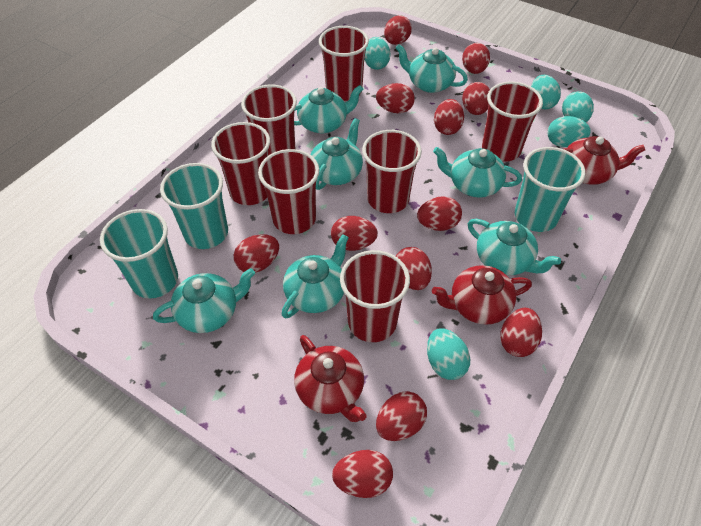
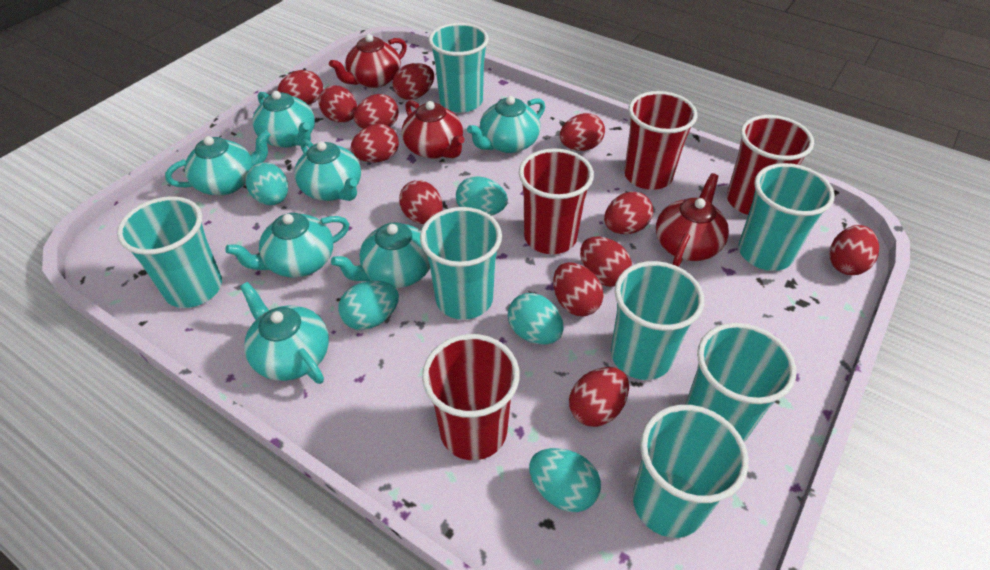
red cup: [211,122,270,205] [241,84,297,156] [258,149,319,234] [319,26,369,101] [340,250,410,342] [362,130,422,213] [482,82,543,162] = 7 -> [422,334,520,460] [519,148,594,254] [624,91,698,190] [727,115,814,215] = 4
turquoise cup: [100,209,178,299] [160,163,228,249] [515,147,585,232] = 3 -> [117,196,222,308] [420,207,502,320] [429,23,489,113] [611,261,704,380] [633,405,748,538] [685,323,796,442] [738,163,835,271] = 7

